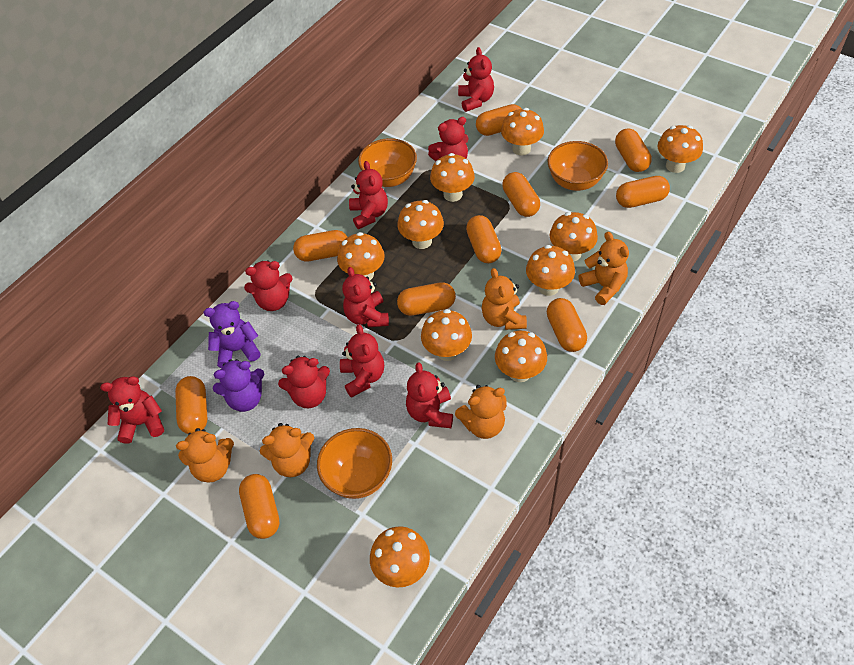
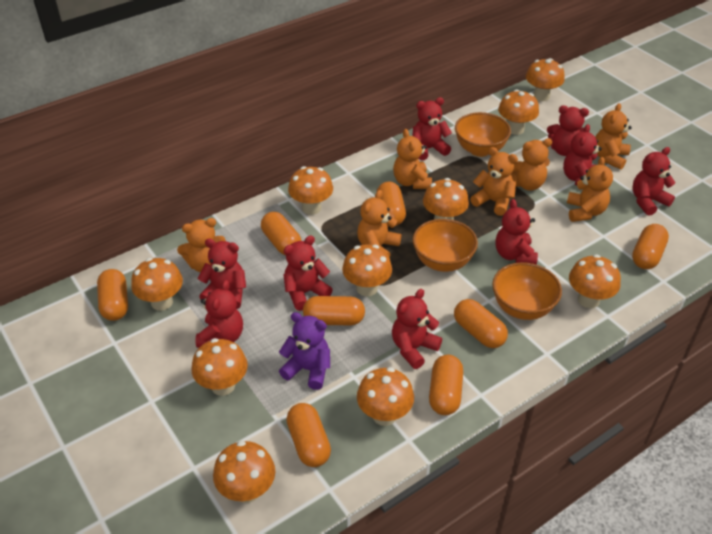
orange capsule: [175,376,208,434] [239,474,280,539] [293,230,347,261] [397,282,456,316] [466,215,502,263] [476,104,522,136] [502,172,540,217] [547,298,587,352] [615,128,652,172] [616,176,670,208] = 10 -> [97,269,128,321] [261,212,302,255] [286,403,331,467] [303,296,365,325] [377,182,406,226] [429,355,463,415] [454,299,508,348] [632,224,669,269] = 8
orange teddy bear: [176,428,234,483] [260,423,314,477] [455,385,507,439] [482,268,527,330] [579,232,629,305] = 5 -> [177,218,226,272] [357,190,401,258] [393,129,432,189] [470,147,518,216] [511,138,552,191] [567,157,613,222] [595,103,632,169] = 7
purple teddy bear: [203,301,261,368] [213,359,264,412] = 2 -> [279,312,330,390] = 1

